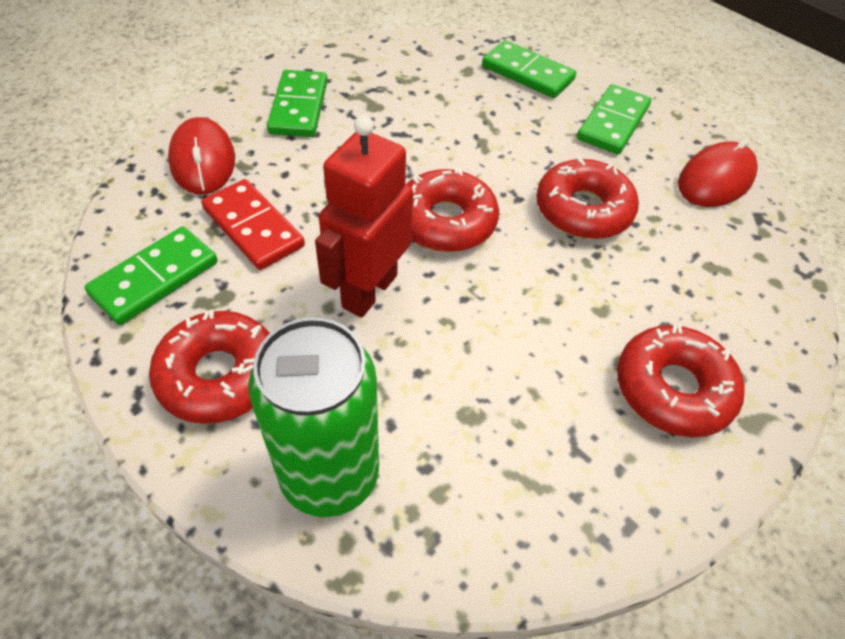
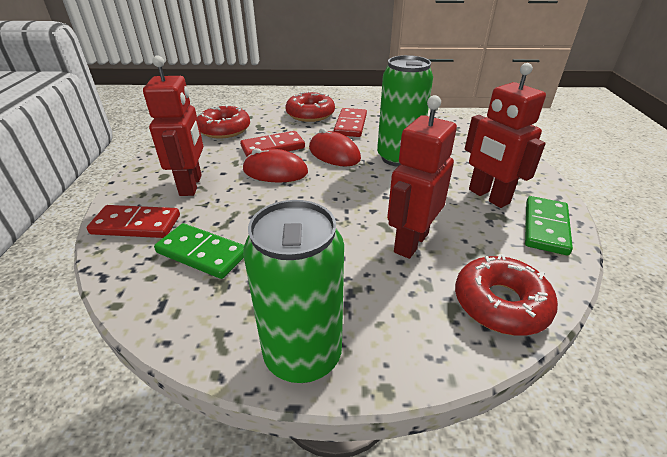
green can: [248,317,379,517] = 1 -> [243,200,344,383] [377,55,433,167] = 2
green domino: [84,226,218,325] [267,70,328,137] [482,40,576,98] [577,84,651,154] = 4 -> [154,223,244,279] [525,196,573,255] = 2
red domino: [201,179,305,270] = 1 -> [86,205,180,238] [240,131,305,157] [334,108,367,137] = 3
red donut: [149,310,270,424] [406,167,499,252] [536,156,639,239] [617,324,745,437] = 4 -> [197,104,250,138] [285,91,335,122] [455,254,558,335] = 3
red robot: [315,115,413,318] = 1 -> [143,55,203,196] [387,95,457,259] [465,63,546,208] = 3

